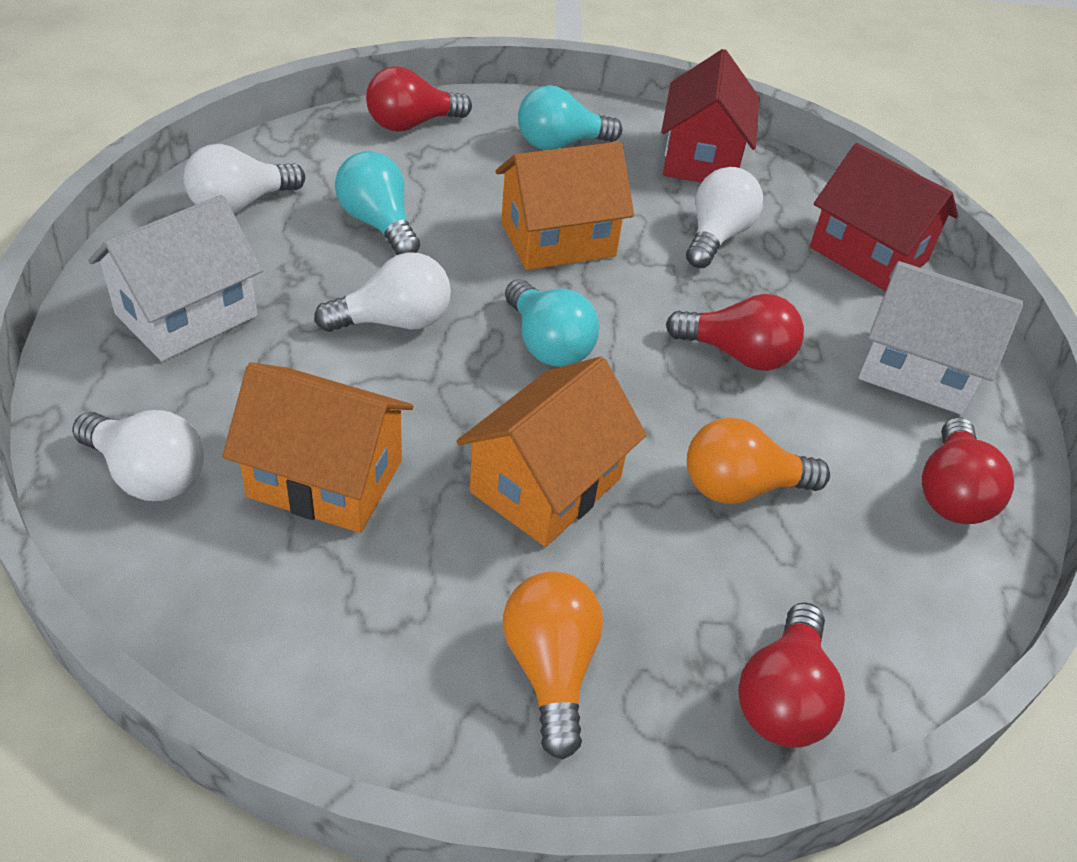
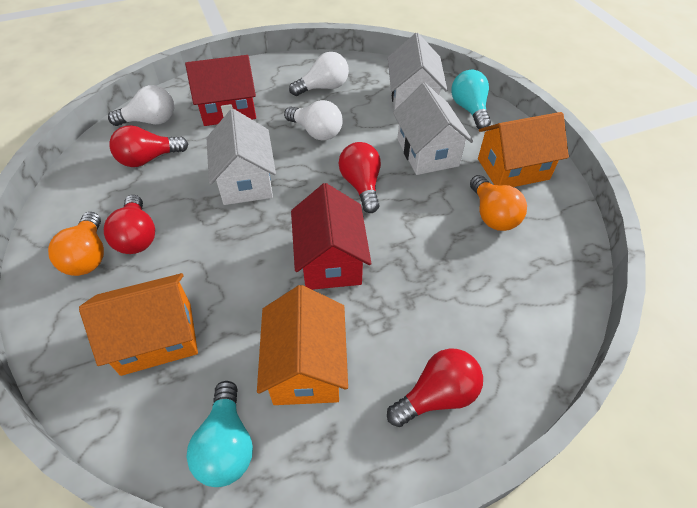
turquoise light bulb: [335,151,420,255] [505,279,599,367] [518,85,623,150] = 3 -> [186,381,253,487] [451,70,491,129] = 2
white house: [88,195,263,361] [858,261,1024,415] = 2 -> [207,109,276,205] [388,33,447,111] [393,83,473,175] = 3
white light bulb: [72,410,204,501] [184,144,305,214] [314,252,451,332] [686,167,763,268] = 4 -> [108,85,174,126] [284,100,343,141] [289,52,349,96] = 3

